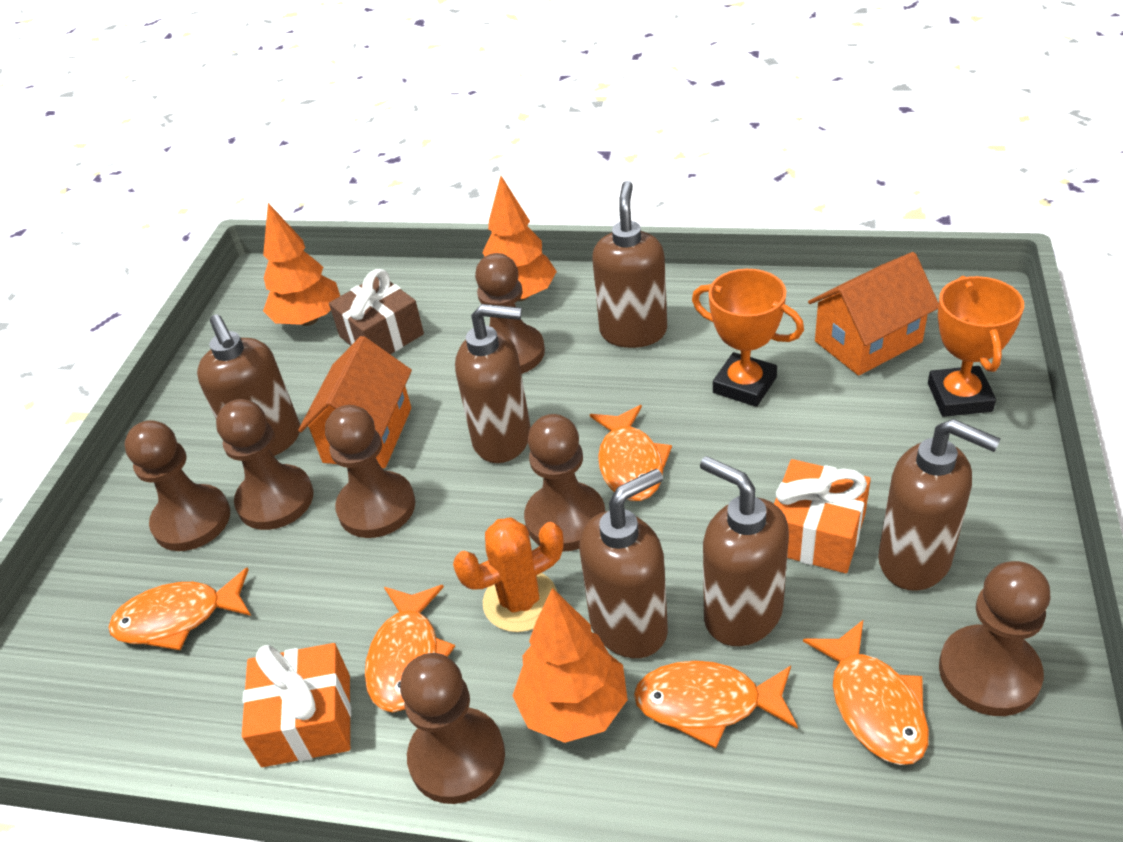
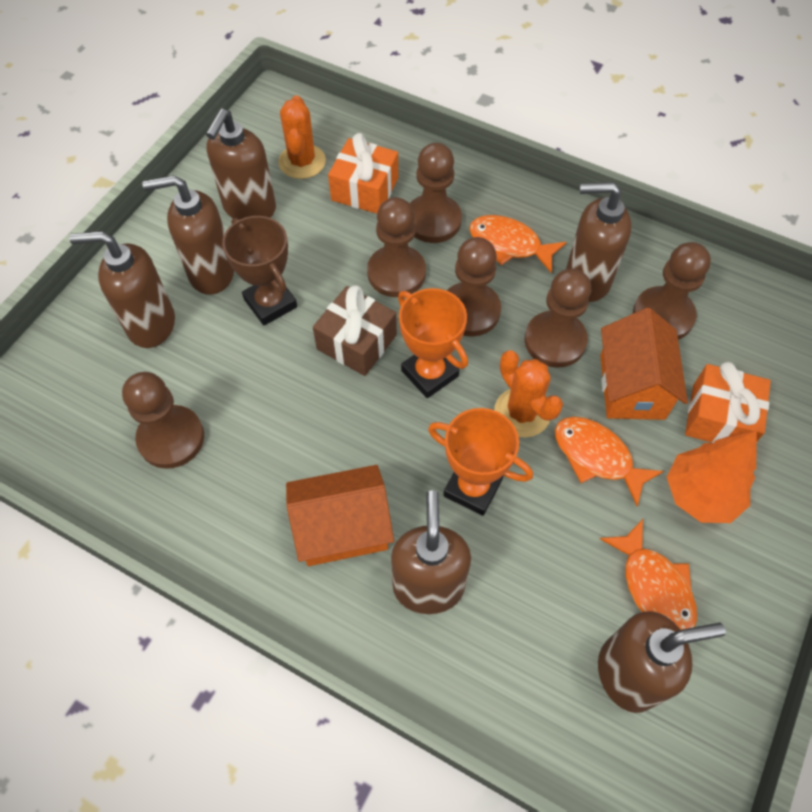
brown pawn: [125,420,230,551] [216,399,313,530] [325,405,415,538] [400,653,505,804] [475,253,545,374] [524,414,605,552] [939,561,1050,716] = 7 -> [122,372,204,469] [367,197,426,297] [410,143,462,243] [447,237,501,336] [525,269,591,368] [633,242,711,340] = 6
brown trophy: none = 0 -> [222,216,297,325] = 1
orange cactus: [453,517,564,632] = 1 -> [278,95,326,179] [494,350,563,438] = 2
orange fish: [108,568,251,650] [365,585,455,712] [590,405,672,501] [634,661,798,748] [803,620,929,765] = 5 -> [469,215,566,273] [555,417,664,506] [600,519,697,630] = 3
orange tree: [263,203,340,326] [482,176,557,301] [512,588,628,743] = 3 -> [667,430,757,523] = 1

